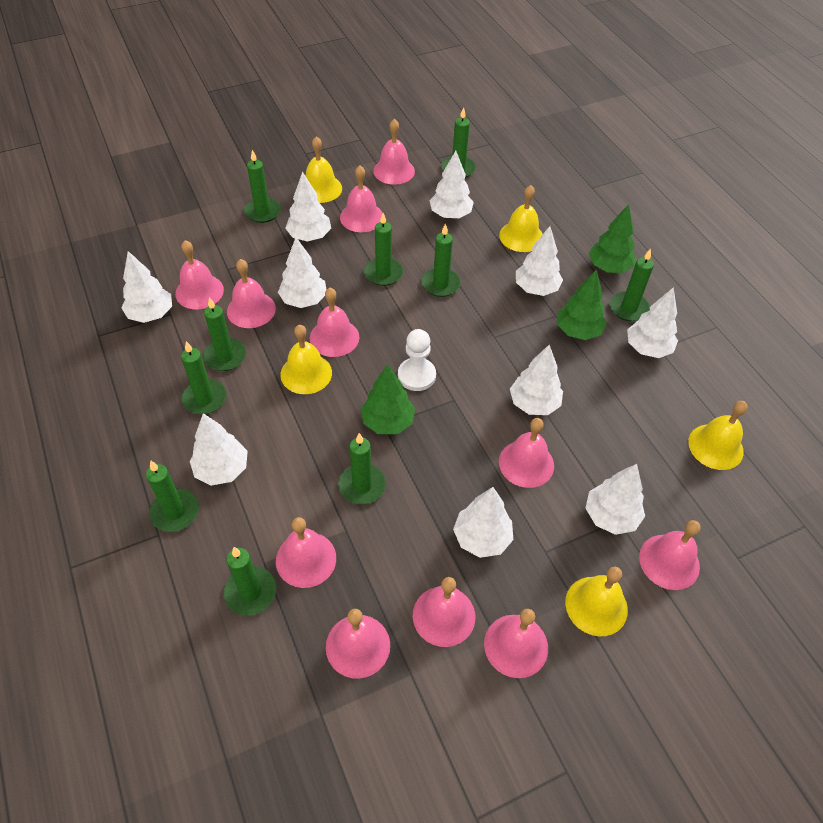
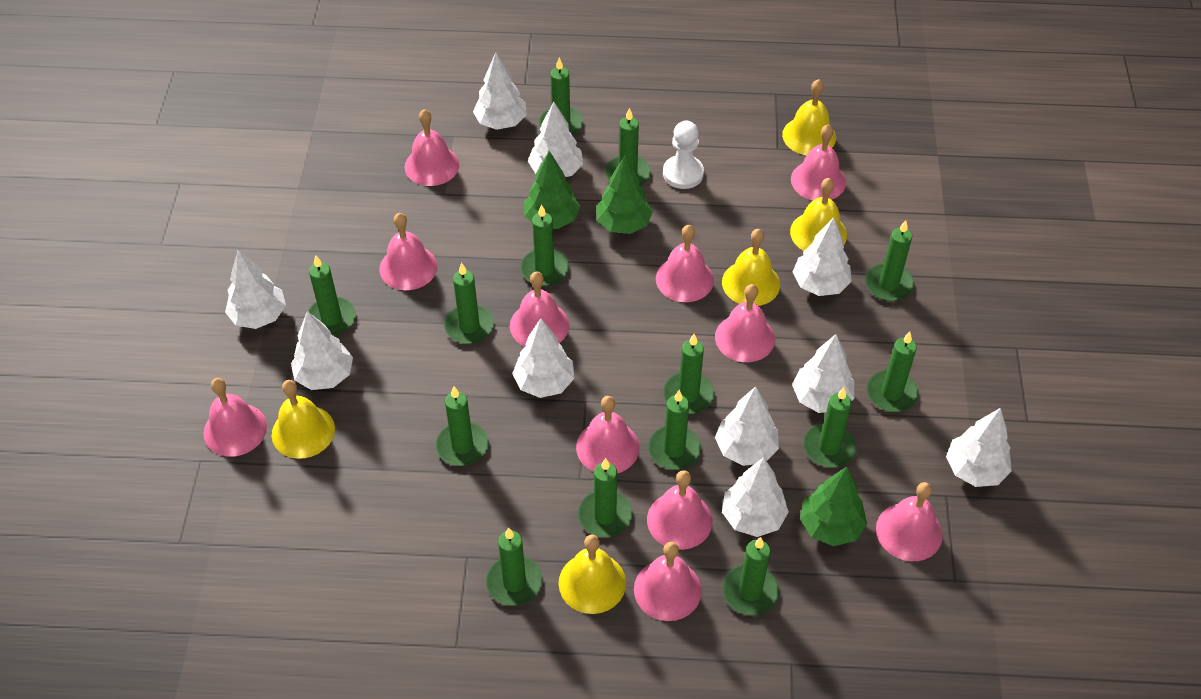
green candle: [146,461,199,532] [181,341,227,414] [203,297,246,371] [224,547,276,615] [244,150,281,223] [338,433,386,504] [364,213,403,286] [422,223,461,297] [441,107,476,178] [610,249,654,321] = 10 -> [308,255,356,336] [436,387,489,466] [444,263,494,344] [486,528,543,606] [520,204,569,286] [539,58,584,136] [578,458,633,537] [605,108,651,186] [648,390,701,470] [663,334,715,414] [723,537,779,615] [803,388,857,467] [865,220,914,301] [867,332,919,412] = 14

